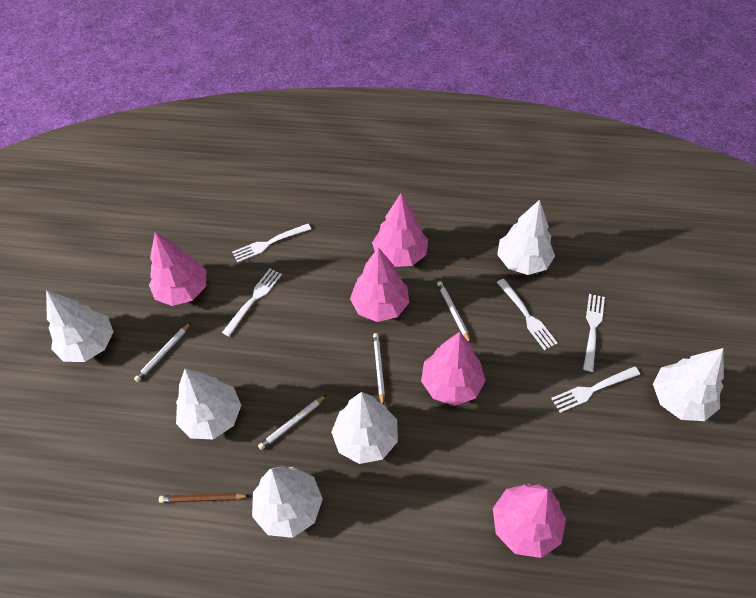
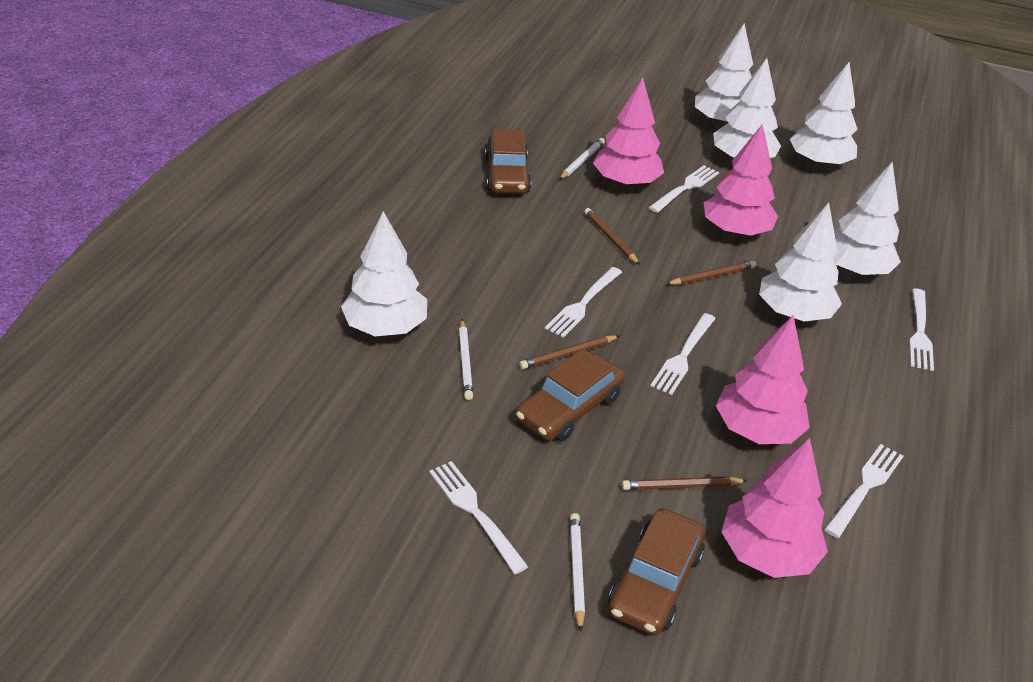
brown car: none = 0 -> [485,129,531,194] [516,349,625,442] [608,508,706,636] = 3
brown pencil: [159,493,249,503] = 1 -> [519,335,619,369] [584,208,640,265] [622,476,748,490] [666,261,756,285] = 4
pink tree: [149,232,206,306] [350,247,409,322] [372,194,428,267] [421,332,486,406] [493,484,566,558] = 5 -> [593,77,664,187] [704,124,778,236] [716,315,810,444] [721,437,828,578] = 4
white fork: [222,269,282,337] [232,224,311,263] [497,279,558,350] [551,366,640,413] [583,294,605,372] = 5 -> [429,461,529,574] [545,267,622,338] [649,165,719,213] [650,313,716,395] [824,444,903,538] [909,289,934,371] = 6
white pencil: [134,322,191,382] [258,395,327,450] [373,333,385,405] [437,281,471,344] = 4 -> [459,319,473,400] [559,138,605,180] [570,513,585,632] = 3

